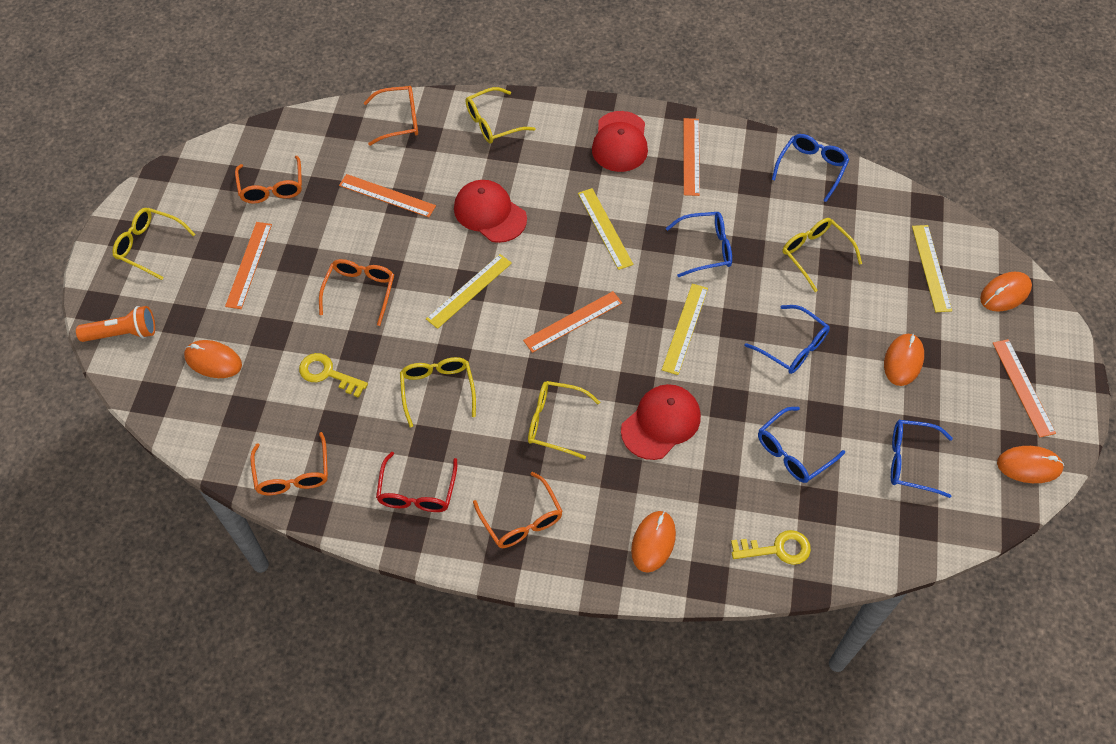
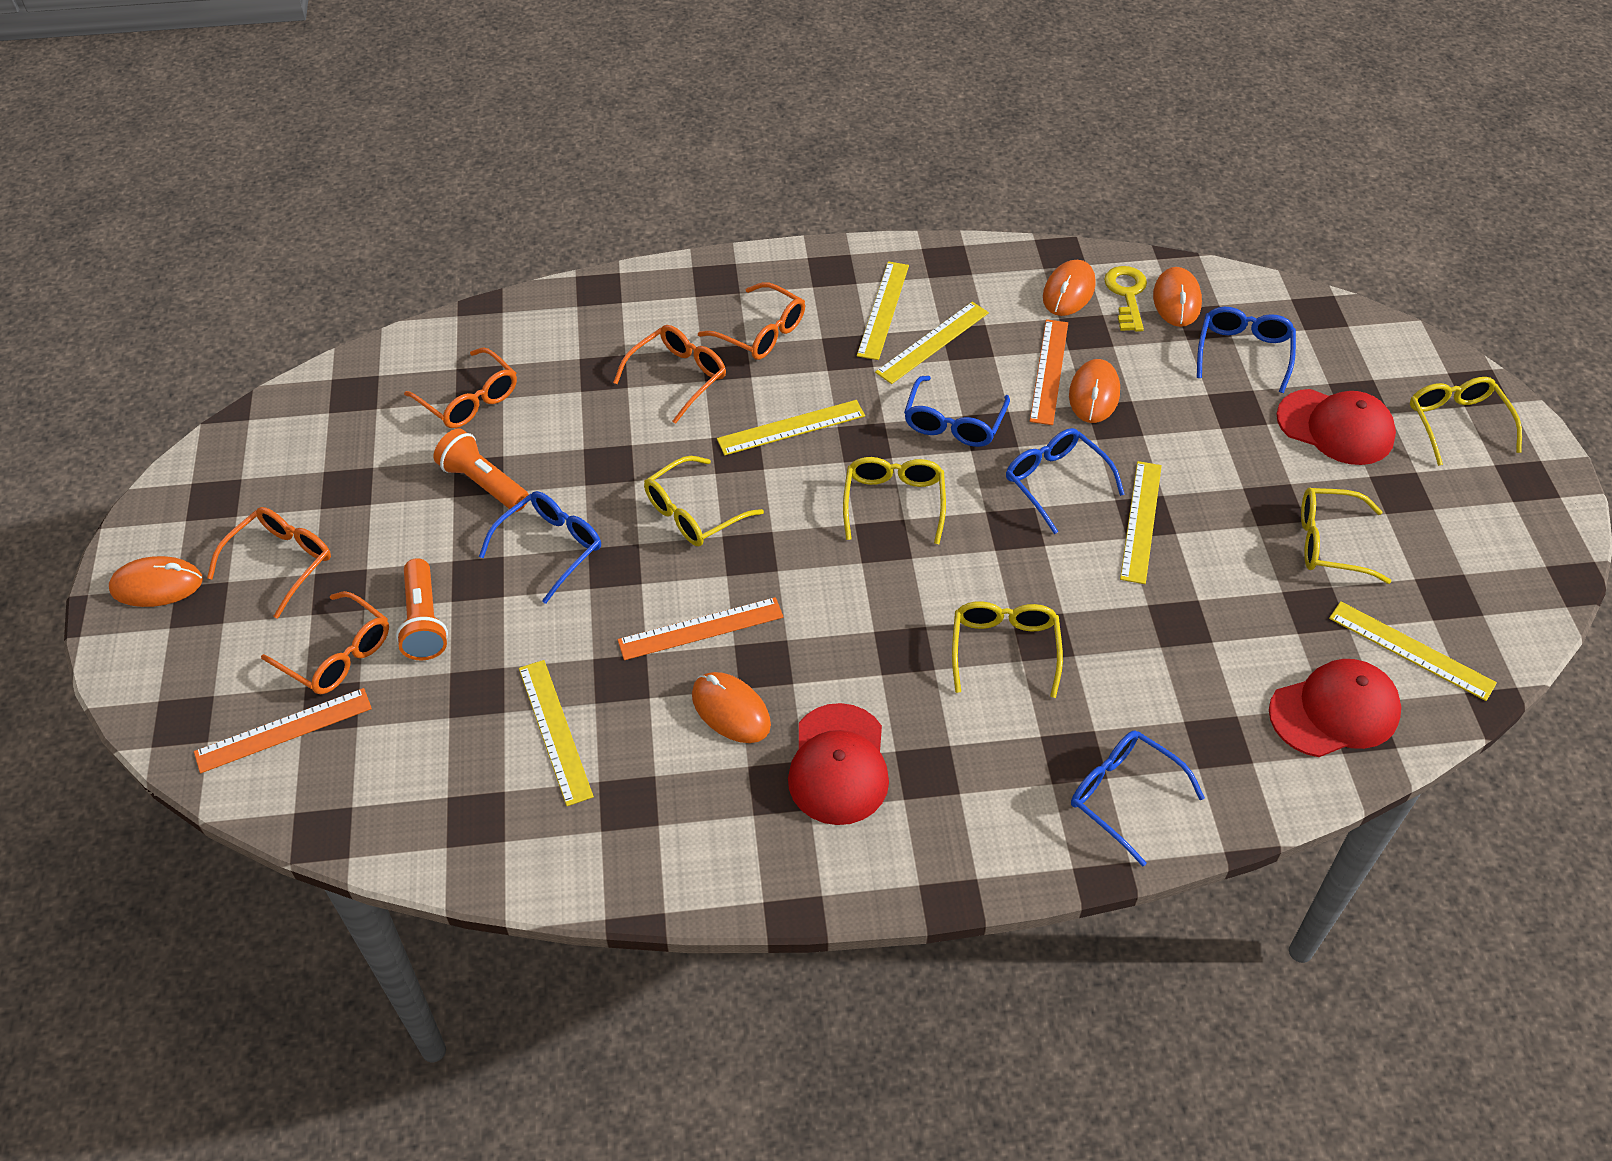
orange flashlight: [76,306,155,342] = 1 -> [396,558,448,660] [433,428,529,512] = 2
orange ruler: [225,222,272,309] [339,174,436,217] [523,291,622,353] [684,118,700,196] [993,339,1056,438] = 5 -> [194,688,372,773] [618,597,784,660] [1030,319,1068,425] = 3
red glasses: [376,452,457,512] = 1 -> none = 0
yellow key: [299,353,368,398] [731,530,811,565] = 2 -> [1104,266,1147,332] = 1
yellow ruler: [426,254,512,329] [578,188,634,270] [662,284,708,375] [912,225,952,312] = 4 -> [519,660,594,806] [717,400,865,455] [857,261,909,360] [875,302,989,384] [1120,461,1162,584] [1329,601,1497,701] = 6

